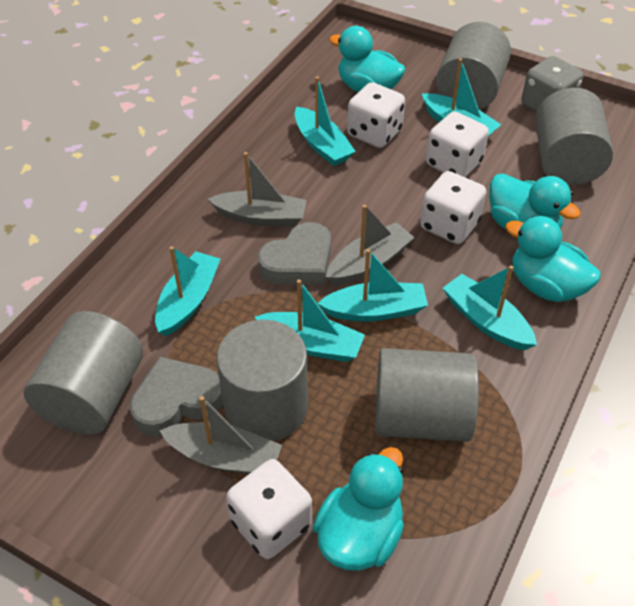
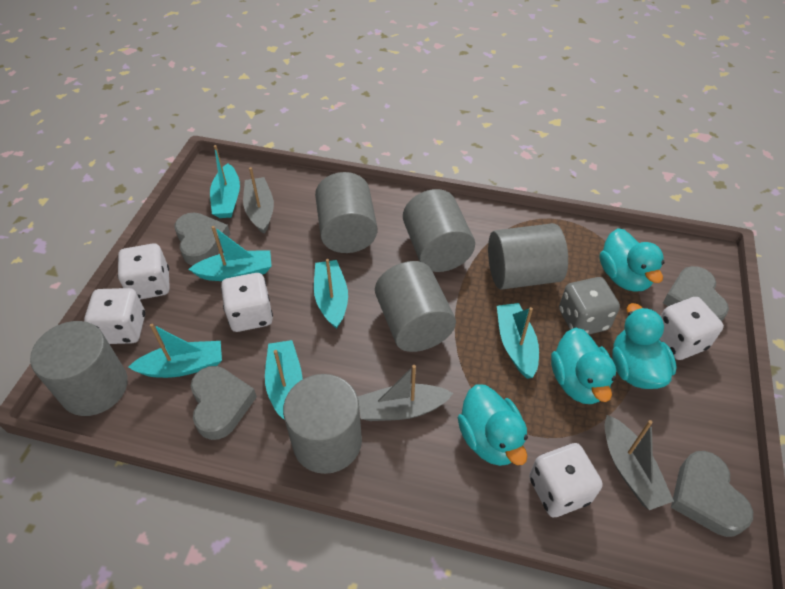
grey cylinder: [24,311,143,435] [217,320,308,441] [375,348,479,442] [436,22,511,110] [535,88,613,185] = 5 -> [30,321,128,416] [283,374,362,474] [315,172,377,253] [375,261,456,352] [403,189,475,272] [488,223,568,289] = 6
grey heart: [130,357,223,436] [258,222,331,285] = 2 -> [174,212,230,265] [191,366,257,440] [663,266,729,321] [671,451,753,537] = 4
white dice: [226,459,312,559] [347,82,405,148] [420,171,486,244] [426,112,489,177] = 4 -> [84,288,145,344] [118,243,170,300] [221,273,273,332] [529,443,603,518] [659,297,724,360] = 5

